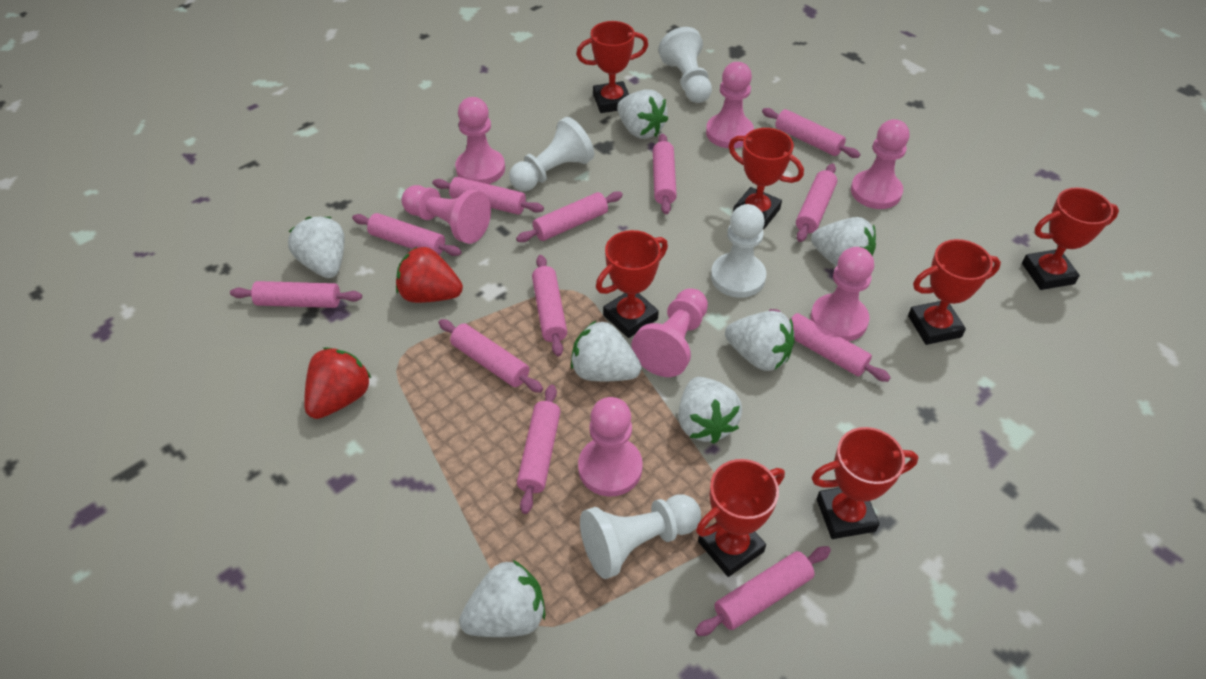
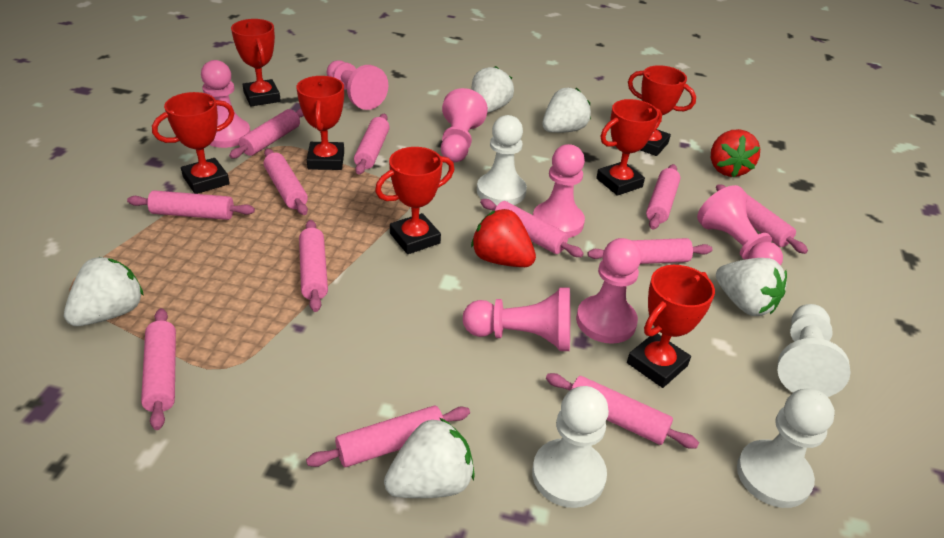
white strawberry: [288,217,344,278] [459,560,545,637] [571,320,642,381] [617,89,668,139] [678,377,742,444] [725,311,795,371] [811,217,876,266] = 7 -> [64,257,144,326] [384,417,475,498] [472,66,514,113] [542,88,591,133] [716,258,787,316] = 5

